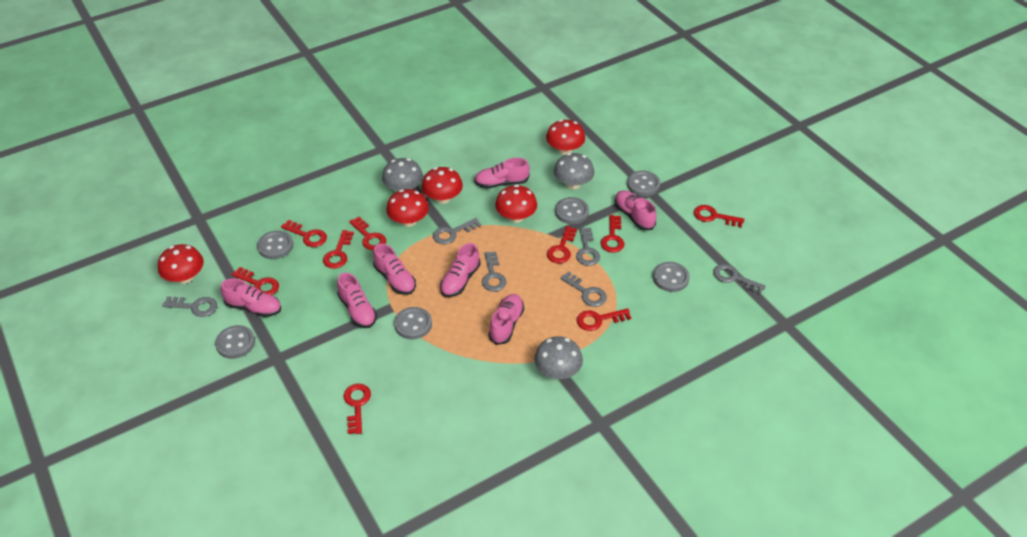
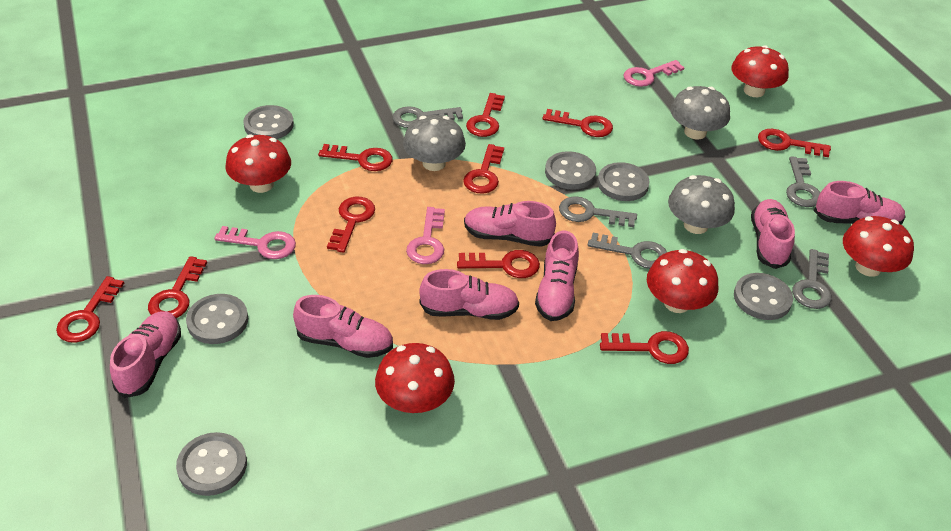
grey key: [162,296,217,317] [433,218,481,245] [482,251,507,292] [560,271,607,307] [576,227,600,266] [713,264,766,294] = 6 -> [392,106,463,128] [559,196,637,227] [588,233,667,269] [786,157,820,207] [792,249,832,309] = 5
pink key: none = 0 -> [214,226,296,259] [406,207,445,264] [623,60,685,87] = 3
red key: [232,267,279,295] [281,220,327,247] [323,230,354,269] [343,384,371,434] [349,217,386,251] [547,226,577,264] [576,308,631,331] [601,215,624,253] [694,205,744,227] = 9 -> [56,276,124,343] [148,256,207,318] [318,144,393,171] [327,197,375,253] [457,250,540,278] [463,144,504,194] [466,93,505,137] [542,109,613,137] [600,331,689,364] [758,129,831,157] = 10

